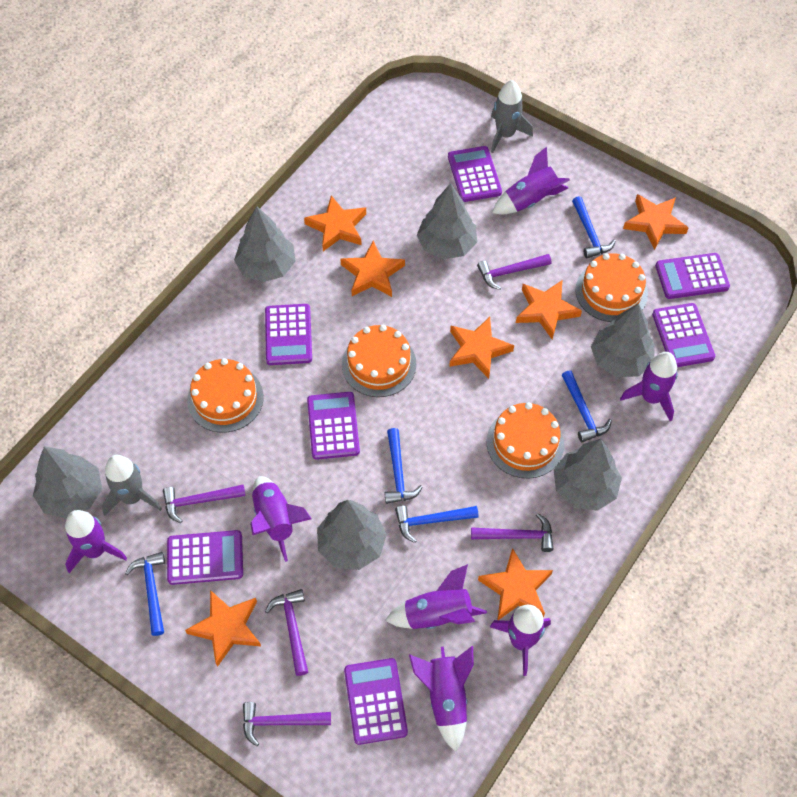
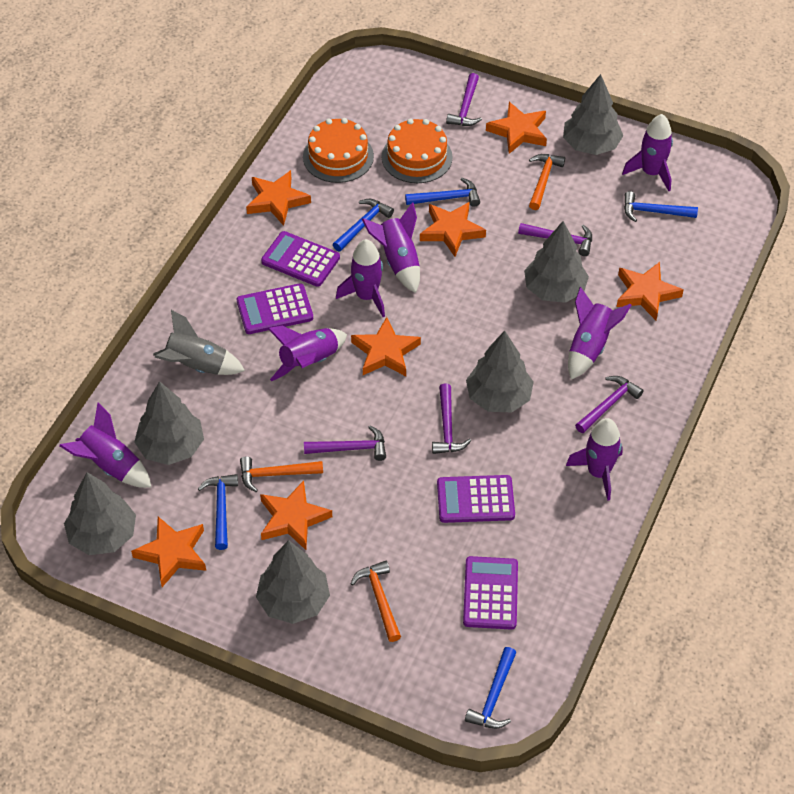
grey rocket: [102,455,162,516] [491,80,533,153] = 2 -> [153,310,245,375] = 1
orange cake: [187,358,264,433] [342,325,417,397] [487,402,564,479] [575,253,648,322] = 4 -> [303,118,374,183] [382,119,453,183] = 2
orange hammer: none = 0 -> [240,456,323,492] [351,561,401,642] [529,154,565,210] = 3
purple calculator: [167,530,243,585] [265,304,312,365] [307,392,360,460] [344,658,408,745] [448,146,502,202] [652,303,715,367] [655,253,730,299] = 7 -> [237,283,313,334] [261,231,340,287] [437,475,515,523] [463,556,518,630] = 4

